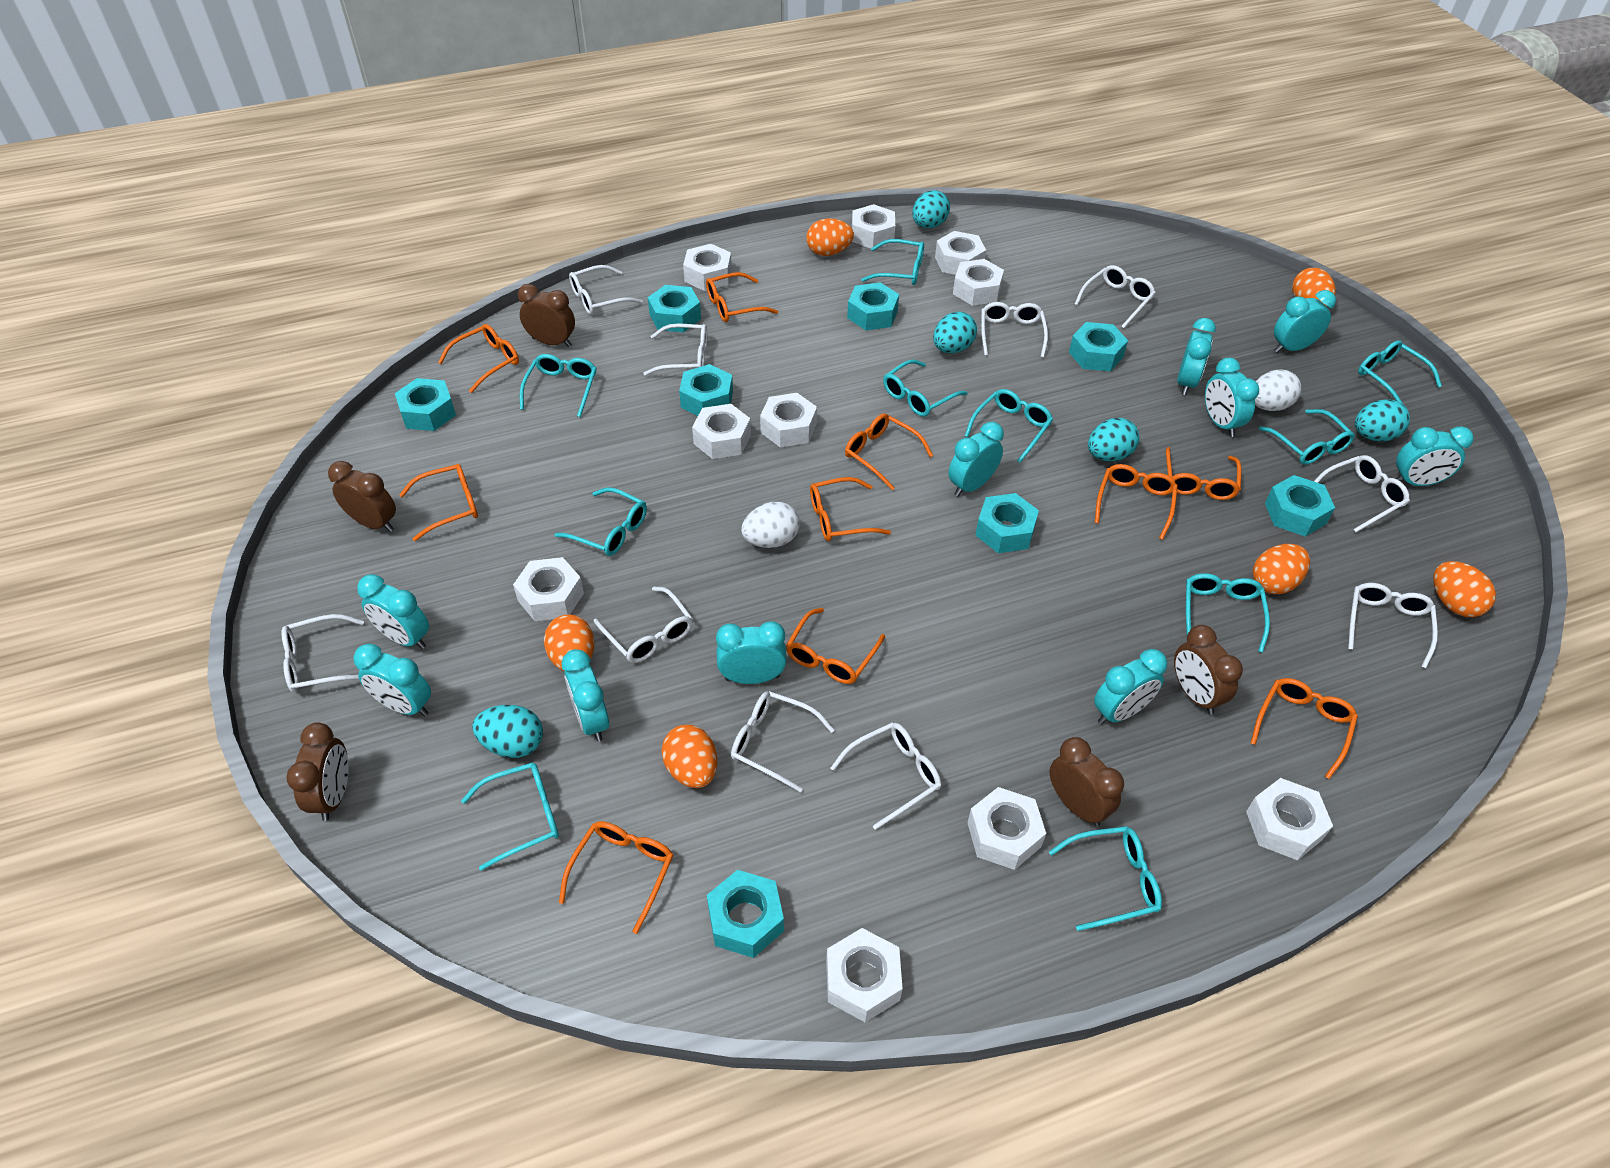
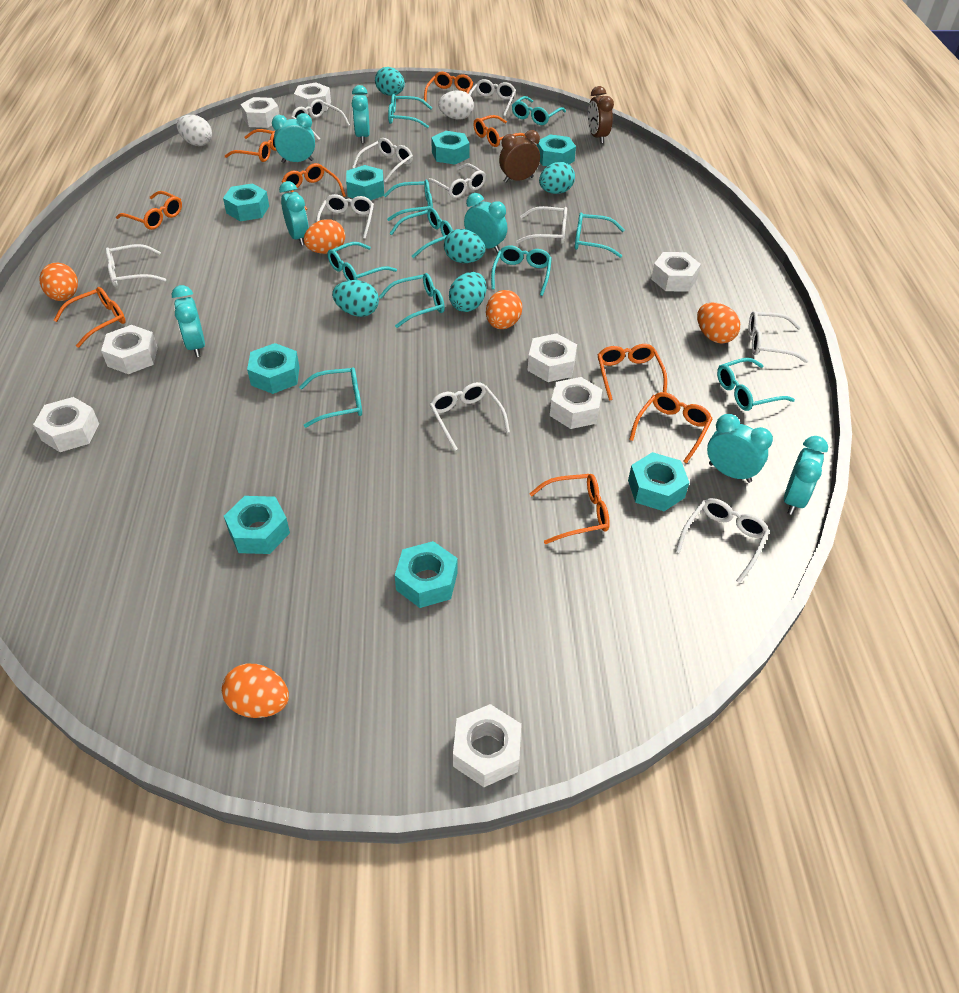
brown clock: [286,722,349,821] [328,461,396,532] [518,284,575,347] [1049,737,1124,827] [1174,625,1243,715] = 5 -> [499,130,540,183] [588,86,614,144] = 2
orange egg: [544,614,594,672] [661,725,717,788] [806,218,854,256] [1253,544,1310,594] [1292,268,1336,307] [1433,561,1496,617] = 6 -> [40,263,78,301] [222,664,289,718] [304,219,345,254] [486,290,522,329] [697,303,740,344] = 5
orange glasses: [399,464,478,541] [438,324,519,393] [559,821,673,934] [706,272,778,322] [786,608,885,684] [810,477,891,541] [845,413,933,490] [1095,464,1178,540] [1166,447,1241,500] [1251,678,1358,779] = 10 -> [54,287,126,348] [116,191,182,230] [225,129,276,162] [281,163,346,210] [424,72,473,101] [473,115,527,147] [529,474,610,544] [597,344,667,401] [629,392,712,463] = 9
turquoise clock: [353,644,431,716] [357,574,429,649] [562,649,609,741] [716,621,787,684] [948,422,1004,497] [1094,649,1167,724] [1177,318,1216,395] [1205,358,1259,437] [1274,290,1336,353] [1396,426,1473,486] = 10 -> [172,285,205,357] [272,113,315,163] [279,181,309,246] [352,85,370,143] [464,193,507,253] [707,414,773,483] [784,436,828,515] = 7
white nut: [513,557,584,621] [683,244,732,291] [692,404,751,459] [760,393,817,448] [826,928,903,1022] [852,204,895,249] [935,231,986,275] [953,259,1004,306] [967,787,1046,870] [1246,778,1333,860] = 10 -> [33,397,99,452] [101,325,158,374] [240,97,280,128] [294,83,331,113] [453,704,521,787] [527,333,577,382] [550,377,602,429] [651,252,701,292] = 8

